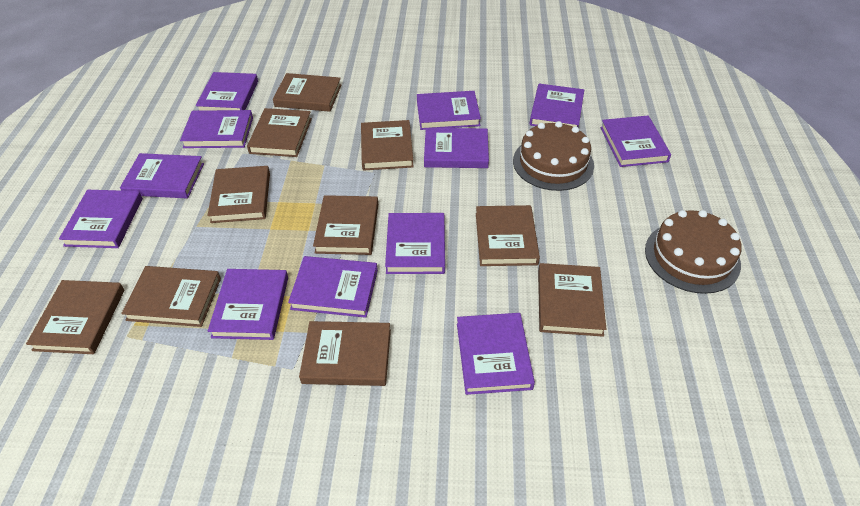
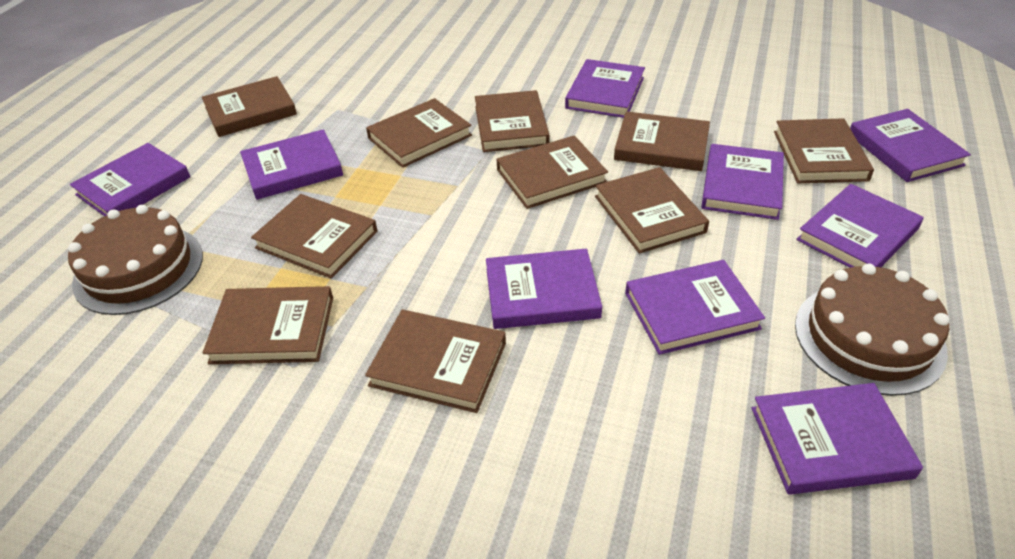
purple book: [59,190,143,248] [120,153,204,198] [180,110,253,148] [196,72,258,111] [208,269,288,340] [288,256,378,318] [385,213,445,274] [417,91,481,130] [424,128,489,168] [457,313,535,395] [530,84,584,127] [601,116,671,167] = 12 -> [70,143,190,216] [240,129,343,200] [486,249,602,329] [565,59,645,118] [625,260,765,355] [701,144,784,220] [751,383,923,495] [796,184,924,268] [850,109,971,182] = 9

